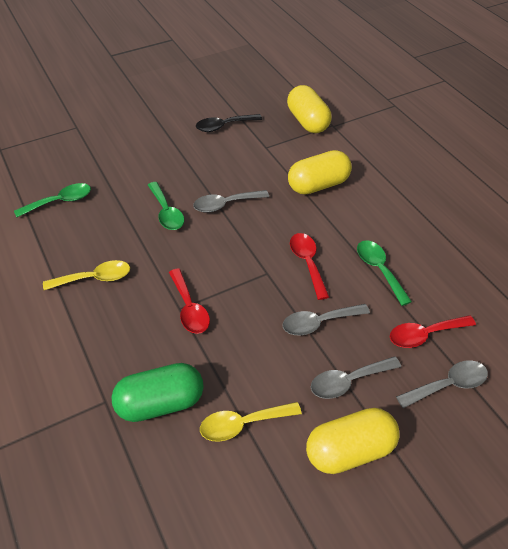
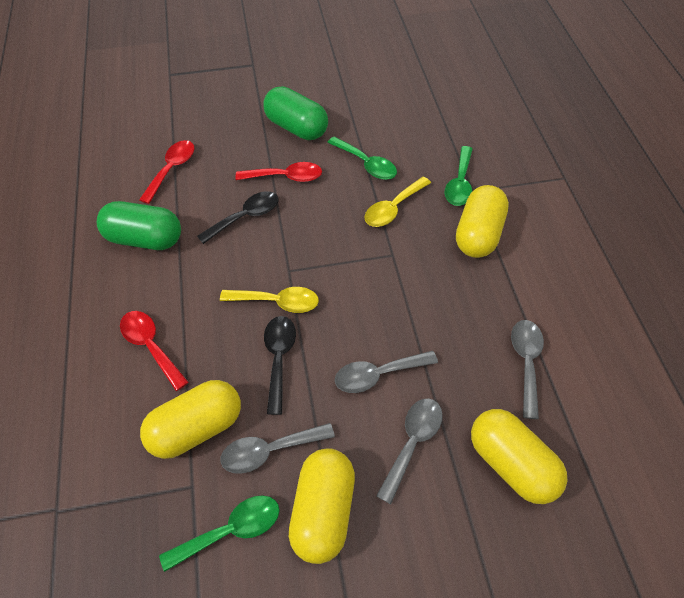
black spoon: [196,114,262,132] = 1 -> [197,191,279,244] [264,316,296,415] = 2
green capsule: [111,363,204,422] = 1 -> [97,201,181,250] [263,86,328,140] = 2
yellow capsule: [287,85,332,133] [288,150,352,195] [306,408,400,474] = 3 -> [140,380,241,459] [289,448,355,564] [456,185,509,258] [471,409,567,504] = 4

